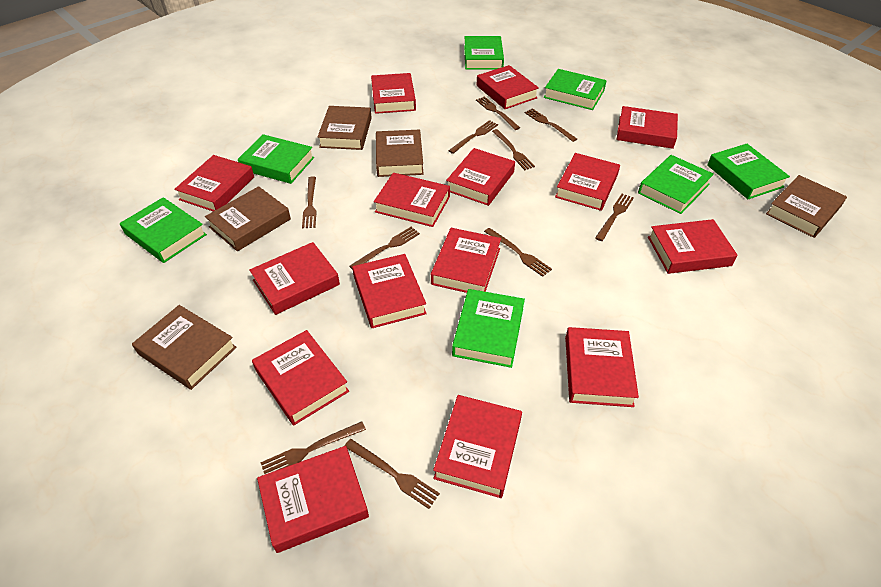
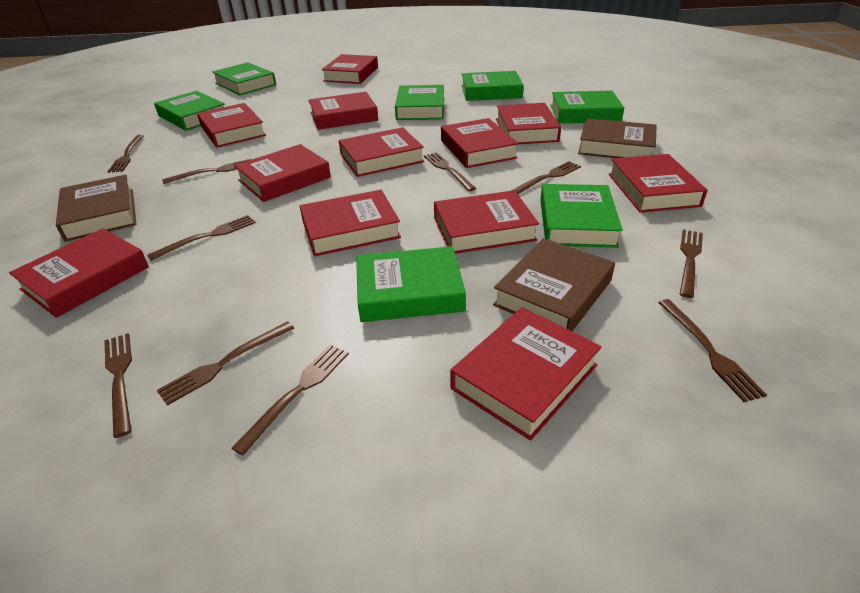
brown book: [132,305,237,390] [205,186,291,251] [318,106,372,150] [376,130,424,177] [766,175,847,238] = 5 -> [56,175,136,242] [493,238,615,331] [578,118,657,158] = 3
red book: [174,155,254,211] [249,242,340,315] [252,330,349,426] [257,446,369,553] [352,254,427,328] [371,73,416,114] [374,173,450,227] [431,228,501,293] [433,395,522,498] [446,148,515,206] [477,65,539,109] [555,153,620,211] [565,327,639,407] [616,106,678,149] [648,219,738,274] = 15 -> [9,228,149,318] [197,103,266,148] [234,144,331,202] [300,190,401,256] [308,92,378,130] [321,54,378,84] [339,127,424,177] [434,190,539,254] [441,118,518,168] [450,307,602,441] [496,103,561,144] [609,154,708,213] = 12

